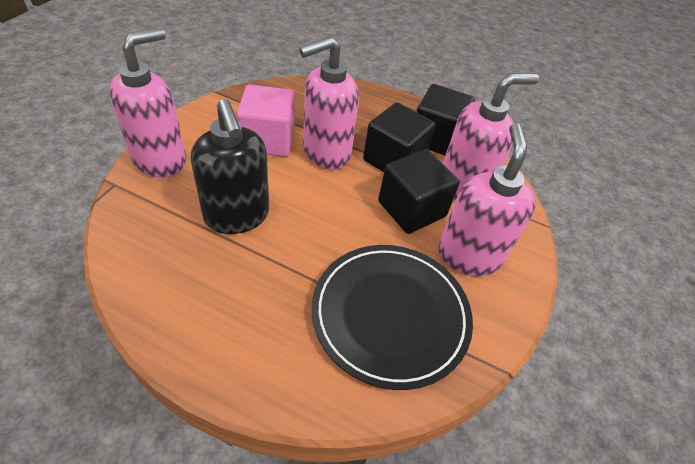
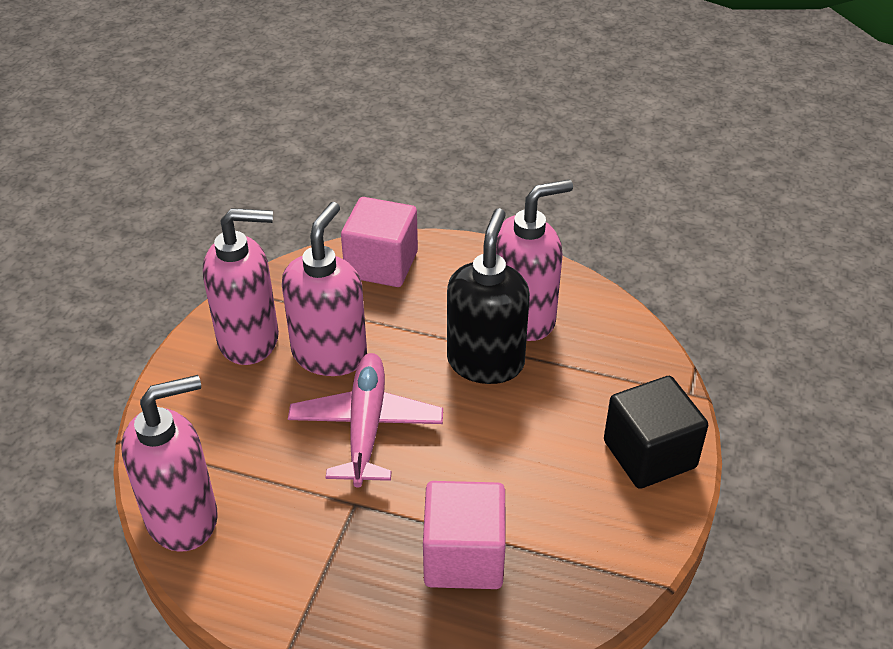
black cube: [363,102,436,172] [378,149,460,234] [417,84,475,155] = 3 -> [604,376,708,489] = 1
black plate: [312,245,473,390] = 1 -> none = 0
pink cube: [237,85,295,157] = 1 -> [341,197,418,287] [423,481,506,589] = 2
pink plane: none = 0 -> [288,353,443,488] = 1

